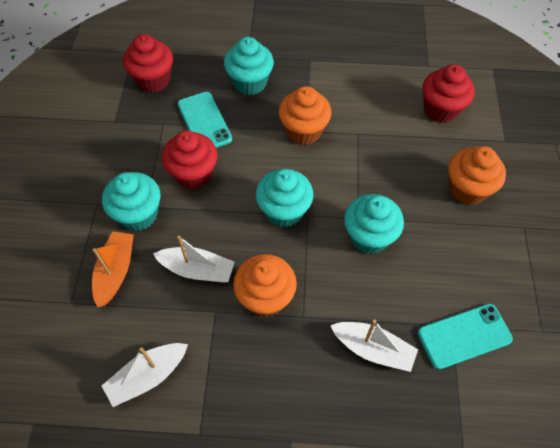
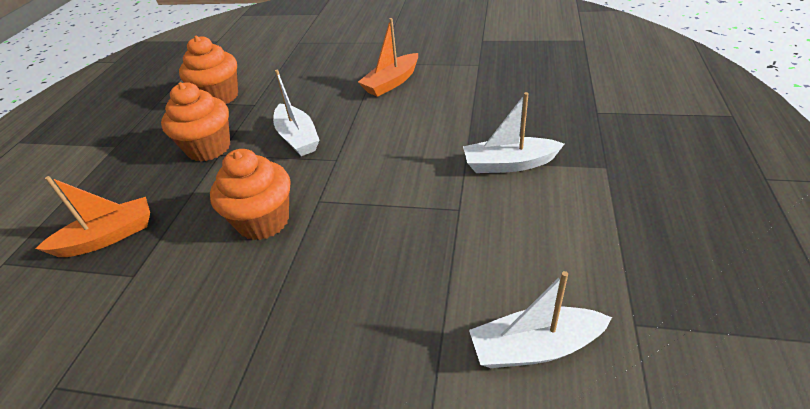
orange boat: [92,231,134,307] = 1 -> [35,176,150,257] [358,18,418,97] = 2
red cupcake: [123,34,173,93] [162,131,218,189] [422,64,475,123] = 3 -> none = 0
turquoise cupcake: [102,172,161,231] [224,37,274,95] [256,169,314,227] [344,194,404,254] = 4 -> none = 0
turquoise phone: [178,92,232,148] [418,304,513,369] = 2 -> none = 0

